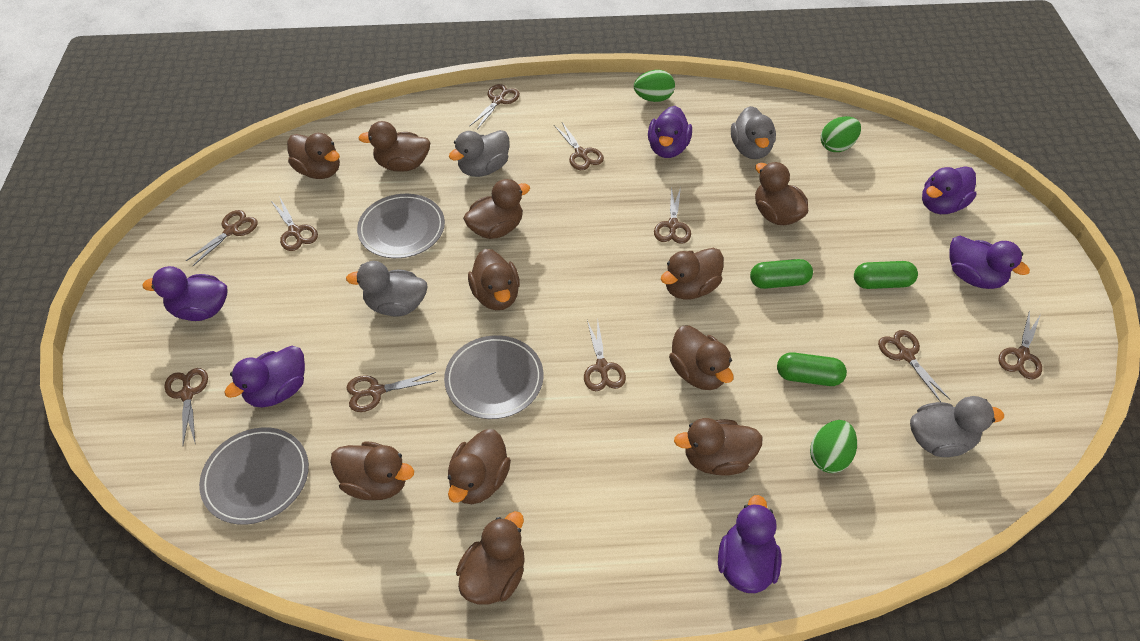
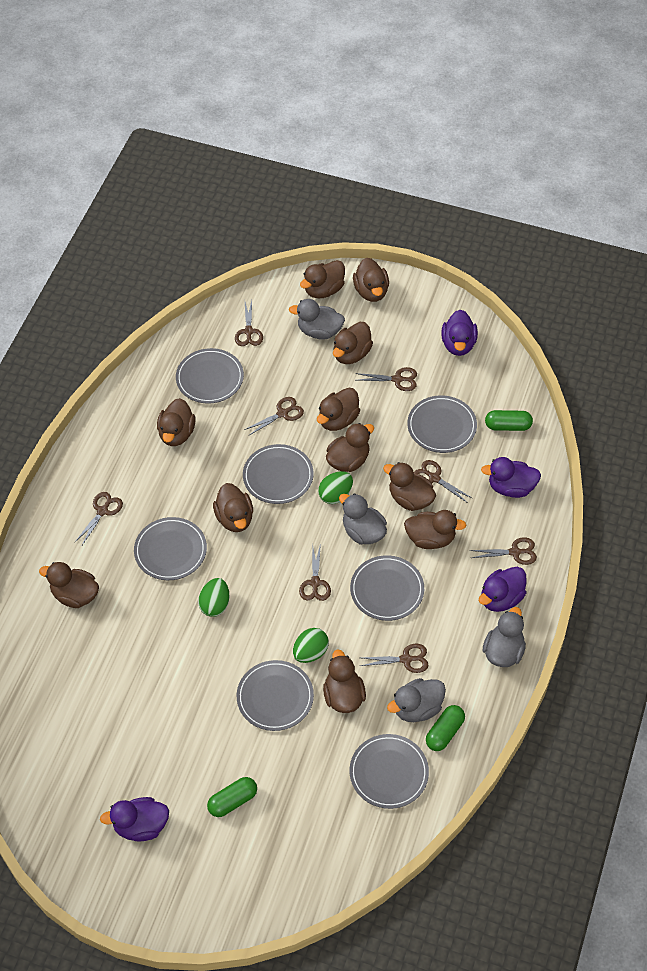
brown scissors: [164,368,208,445] [186,210,258,266] [271,196,318,251] [346,372,438,412] [469,84,520,130] [554,122,604,170] [584,318,626,391] [654,187,691,244] [878,330,950,402] [998,310,1042,379] = 10 -> [75,492,123,545] [235,300,263,346] [244,397,304,435] [299,543,331,601] [356,367,417,391] [361,644,428,673] [414,460,472,502] [470,537,537,565] = 8
grey plate: [199,427,309,525] [357,194,445,258] [444,335,543,419] = 3 -> [134,517,207,580] [176,348,244,404] [237,660,314,731] [243,444,314,504] [350,555,424,621] [350,734,429,809] [407,395,477,453] = 7
purple duck: [142,266,227,321] [224,346,305,408] [648,106,692,158] [718,495,781,593] [922,166,977,214] [950,236,1030,289] = 6 -> [100,797,169,842] [441,310,478,356] [479,567,527,612] [481,457,541,498] = 4

